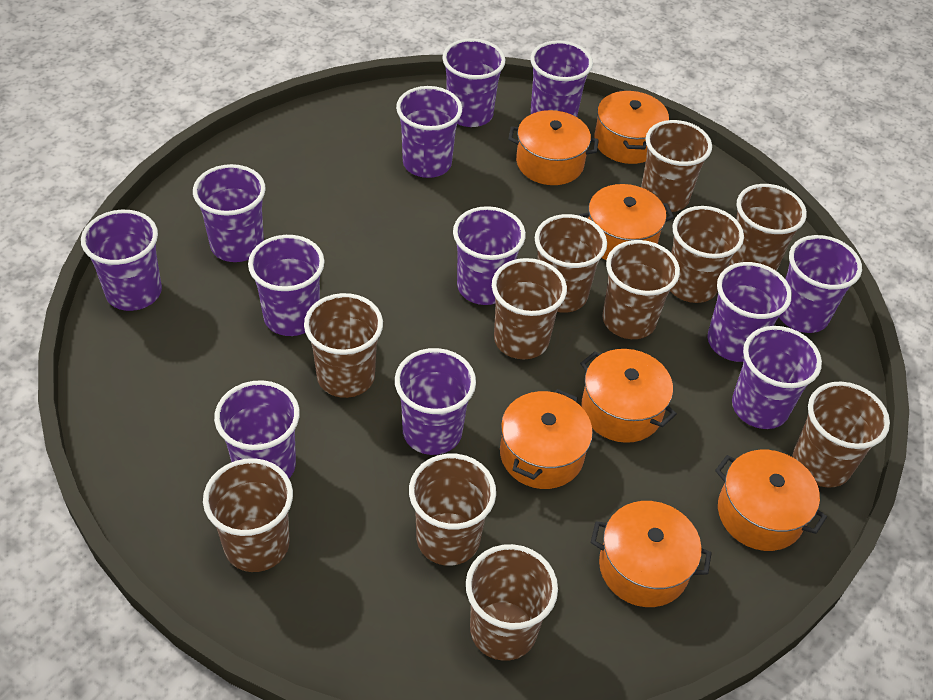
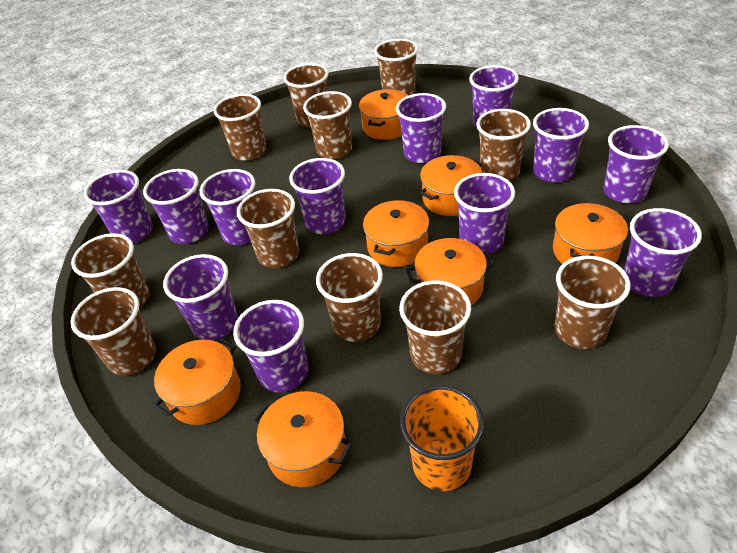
orange cup: none = 0 -> [400,385,484,491] = 1

